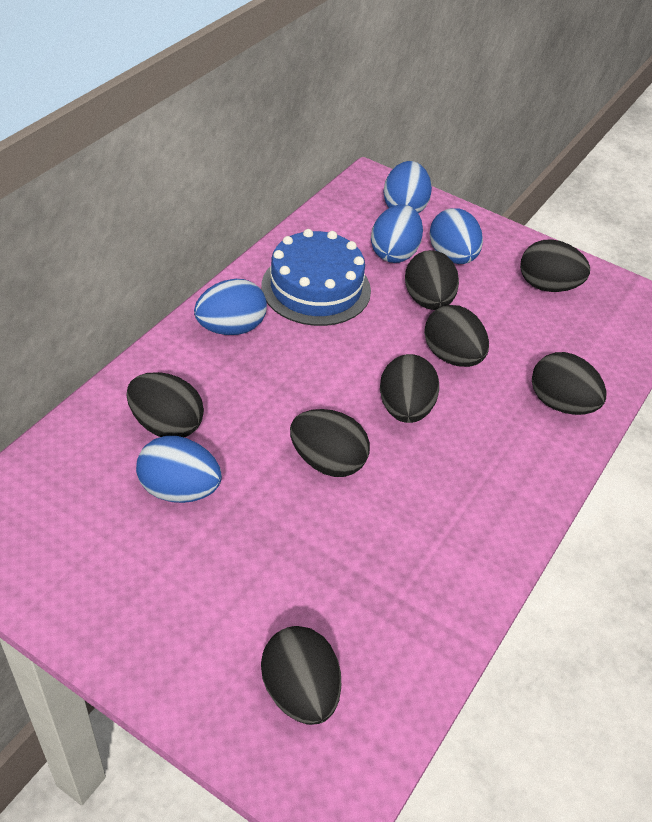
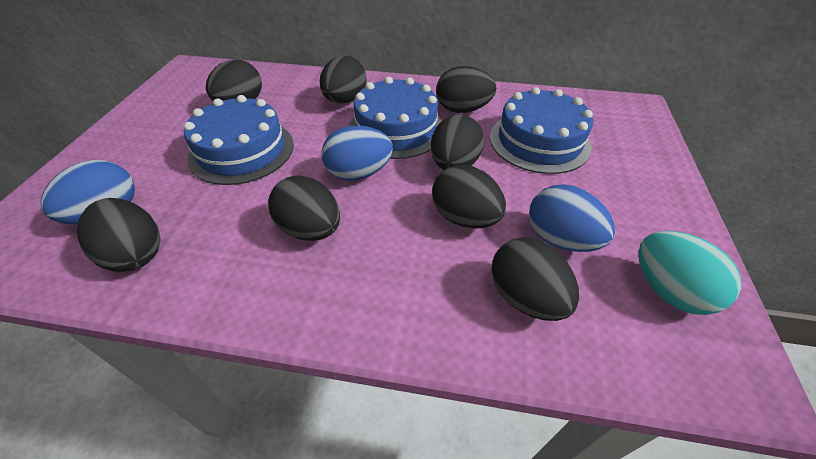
blue cake: [261,229,371,326] = 1 -> [184,95,294,185] [349,77,442,159] [490,87,593,174] = 3
blue egg: [136,436,222,503] [194,279,267,335] [371,204,423,263] [383,161,432,214] [429,208,483,264] = 5 -> [41,160,135,225] [321,126,393,181] [529,184,615,252] = 3
turquoise egg: none = 0 -> [639,231,742,315] = 1

